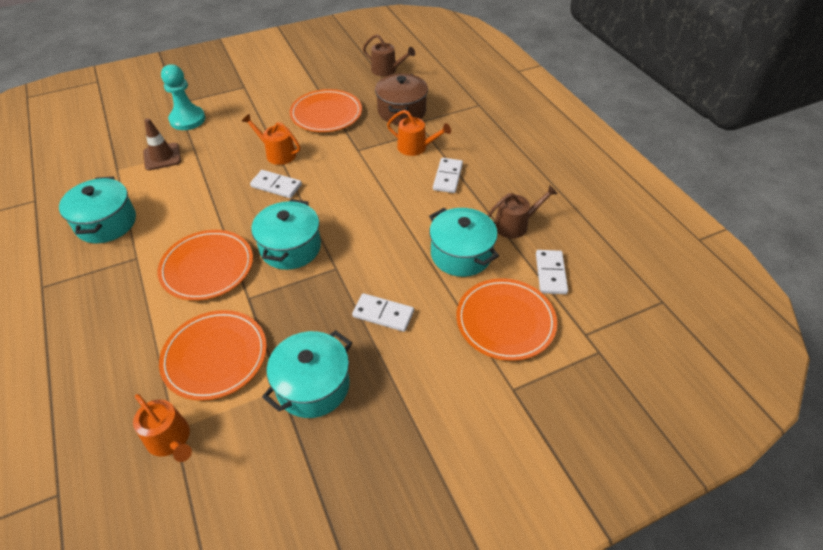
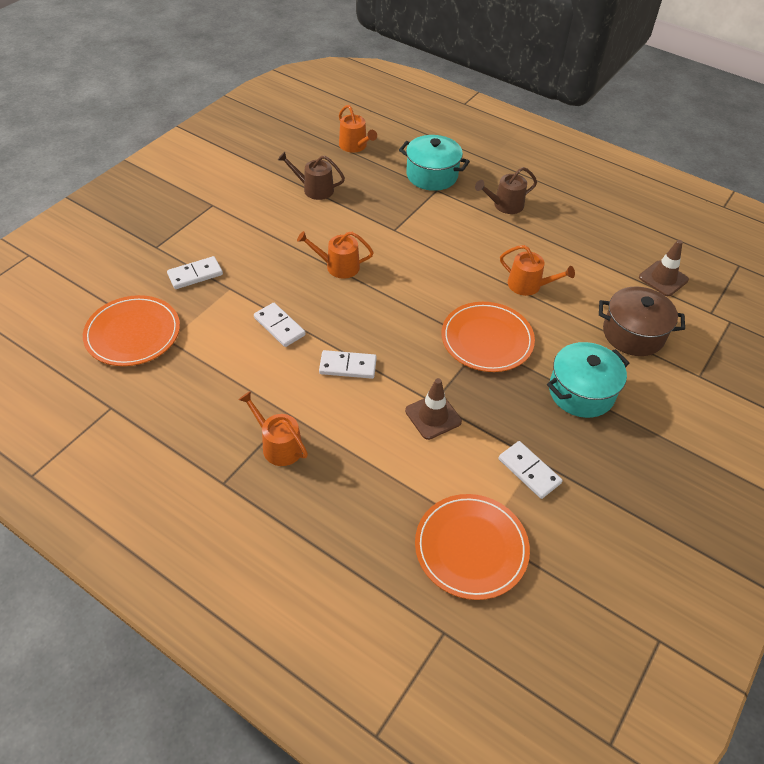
brown traffic cone: [143,118,181,170] = 1 -> [405,378,462,440] [639,240,689,296] = 2
orange plate: [157,230,253,301] [159,310,267,401] [290,89,362,132] [456,278,557,361] = 4 -> [83,295,180,366] [415,494,530,600] [442,302,535,372] = 3
orange watering can: [133,394,192,462] [242,114,300,165] [387,110,451,156] = 3 -> [239,391,308,466] [297,231,374,279] [339,105,377,152] [500,245,575,296] = 4
turquoise pawn: [161,64,205,130] = 1 -> none = 0
turquoise pot: [59,177,136,243] [251,199,321,270] [262,330,352,418] [429,208,499,277] = 4 -> [399,135,470,191] [547,342,629,418] = 2

